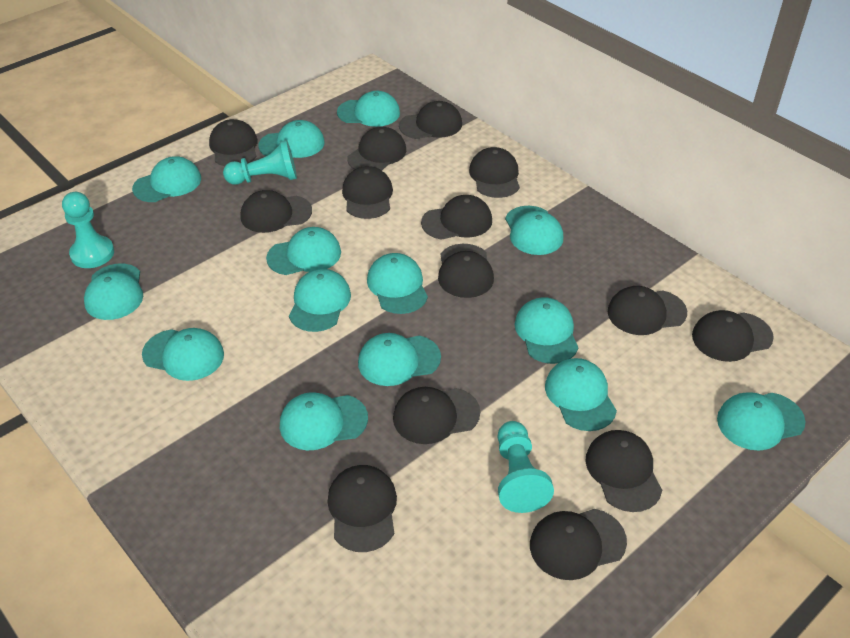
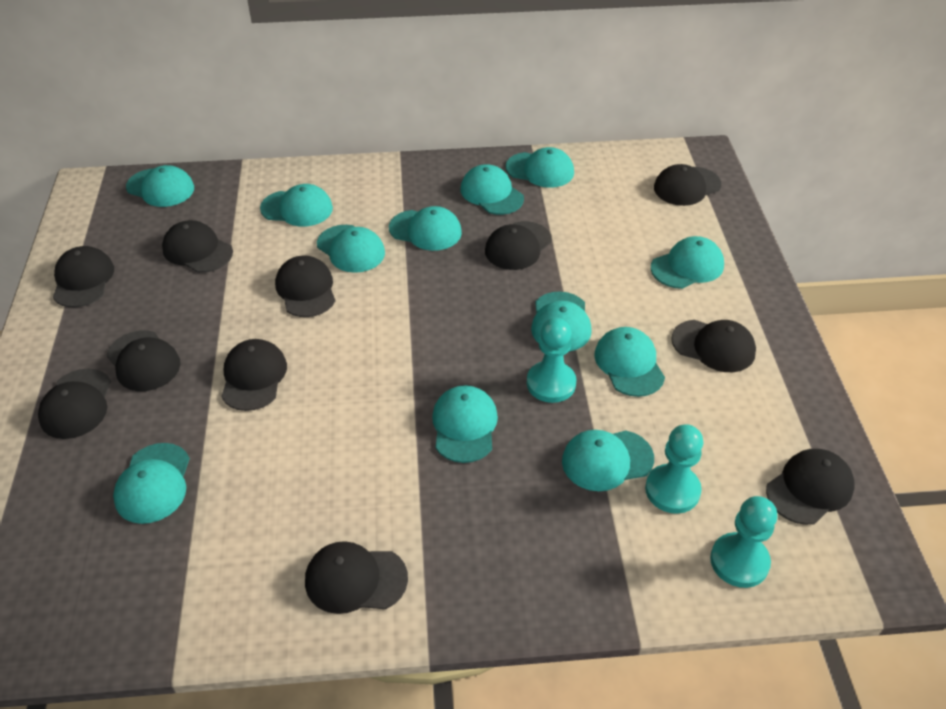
black cap: [209,119,258,166] [241,190,312,233] [328,465,397,552] [342,166,393,219] [347,127,406,171] [393,387,480,444] [399,101,462,139] [421,195,492,240] [438,244,494,298] [469,147,520,198] [530,509,627,580] [585,430,662,512] [608,286,687,335] [692,310,774,362] = 14 -> [38,369,111,439] [53,246,114,307] [107,330,180,391] [162,220,233,273] [221,339,287,411] [275,255,335,317] [305,541,408,614] [485,221,552,270] [654,164,721,206] [671,320,756,372] [766,449,855,525] = 11
turquoise cap: [84,264,143,320] [132,156,201,202] [142,328,224,381] [258,120,325,158] [266,227,341,275] [280,392,368,450] [289,269,351,332] [337,91,400,127] [358,333,441,386] [367,253,428,314] [505,206,563,255] [515,297,578,364] [545,358,617,431] [717,392,806,451] = 14 -> [113,443,190,524] [126,165,194,207] [260,184,333,227] [317,225,385,273] [389,206,462,251] [432,385,498,463] [461,164,524,215] [506,147,574,188] [531,291,592,351] [562,430,654,491] [594,327,665,397] [651,236,724,289] = 12

